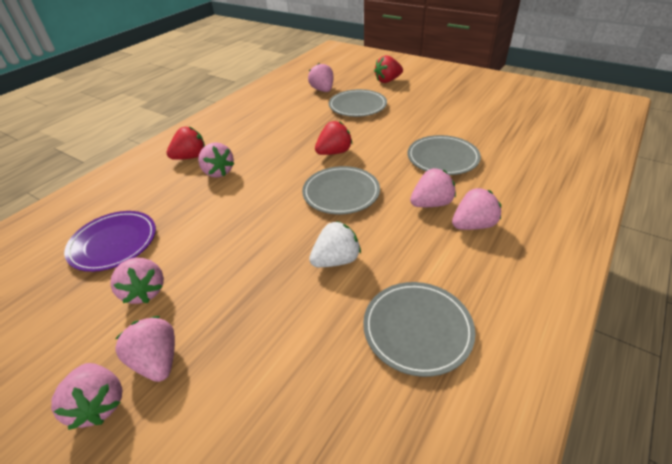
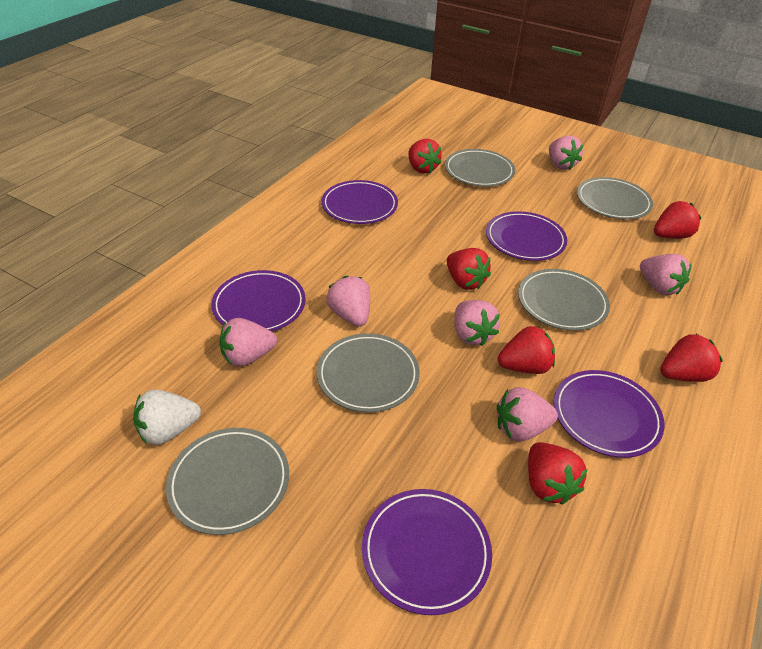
grey plate: [302,166,380,214] [329,89,387,117] [363,282,475,377] [408,135,481,175] = 4 -> [166,428,289,535] [317,333,420,412] [445,149,515,187] [518,269,610,331] [577,177,653,219] = 5
pink strawberry: [51,363,122,430] [110,258,164,304] [115,316,175,382] [198,142,234,178] [308,63,333,92] [410,168,456,207] [452,188,501,230] = 7 -> [220,318,277,367] [326,276,370,327] [454,300,500,346] [497,387,558,441] [549,136,584,170] [640,254,692,295] = 6
purple plate: [64,211,156,272] = 1 -> [211,270,306,332] [322,180,398,224] [362,489,492,615] [486,211,567,261] [554,370,665,458] = 5
red strawberry: [167,127,205,160] [315,121,352,155] [374,55,403,83] = 3 -> [408,139,442,174] [447,248,491,290] [498,326,555,374] [528,442,588,505] [654,201,701,239] [660,334,722,382] = 6

